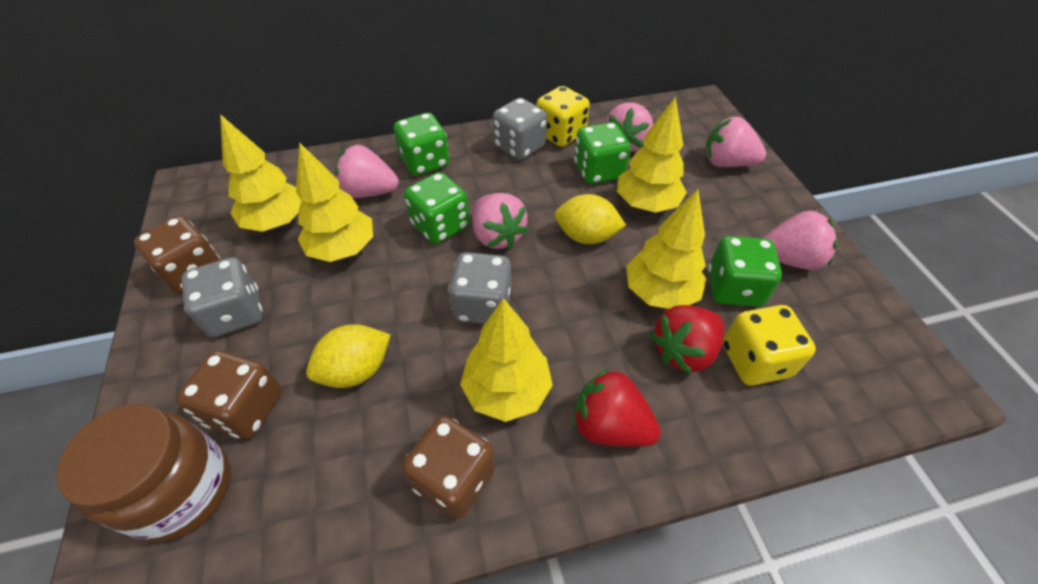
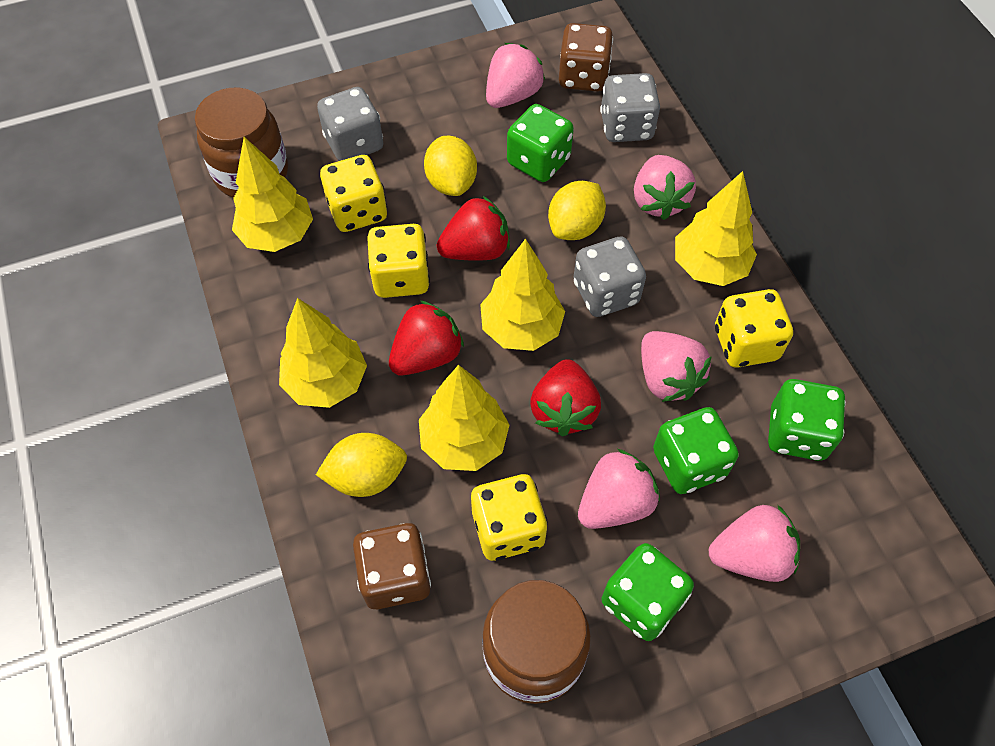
brown dice: [134,216,221,293] [176,350,282,439] [402,416,495,519] = 3 -> [353,523,431,609] [559,23,613,92] = 2
brown jar: [56,404,231,542] = 1 -> [195,88,288,198] [482,580,591,704] = 2
red strawberry: [573,368,661,447] [650,305,724,374] = 2 -> [389,301,464,375] [437,195,510,261] [530,359,601,436] = 3
yellow dice: [536,86,590,147] [723,305,816,386] = 2 -> [320,155,387,232] [367,224,430,298] [471,474,548,561] [715,289,793,368] = 4
yellow lemon: [306,324,390,388] [554,194,626,244] = 2 -> [316,433,407,497] [424,136,477,196] [548,181,606,240] = 3

